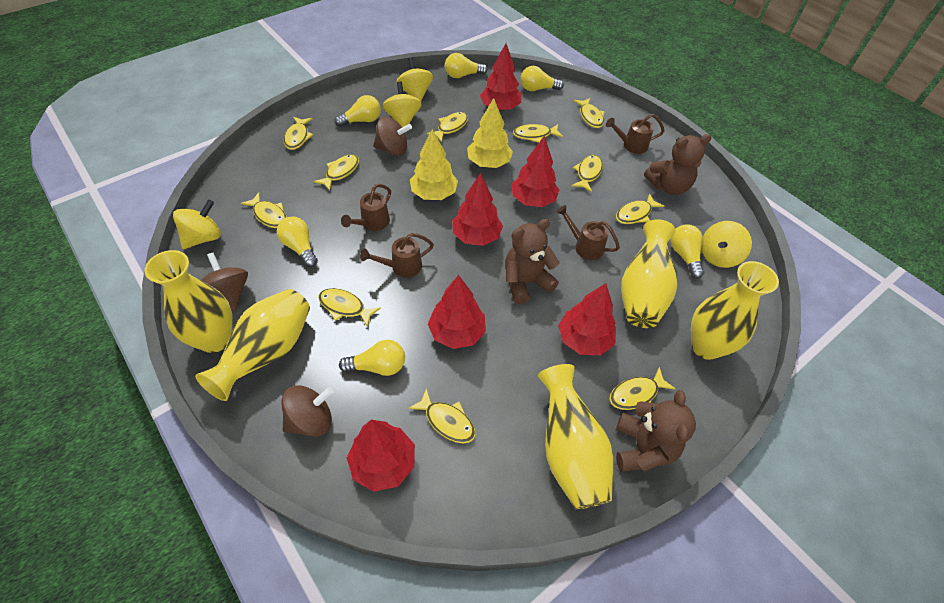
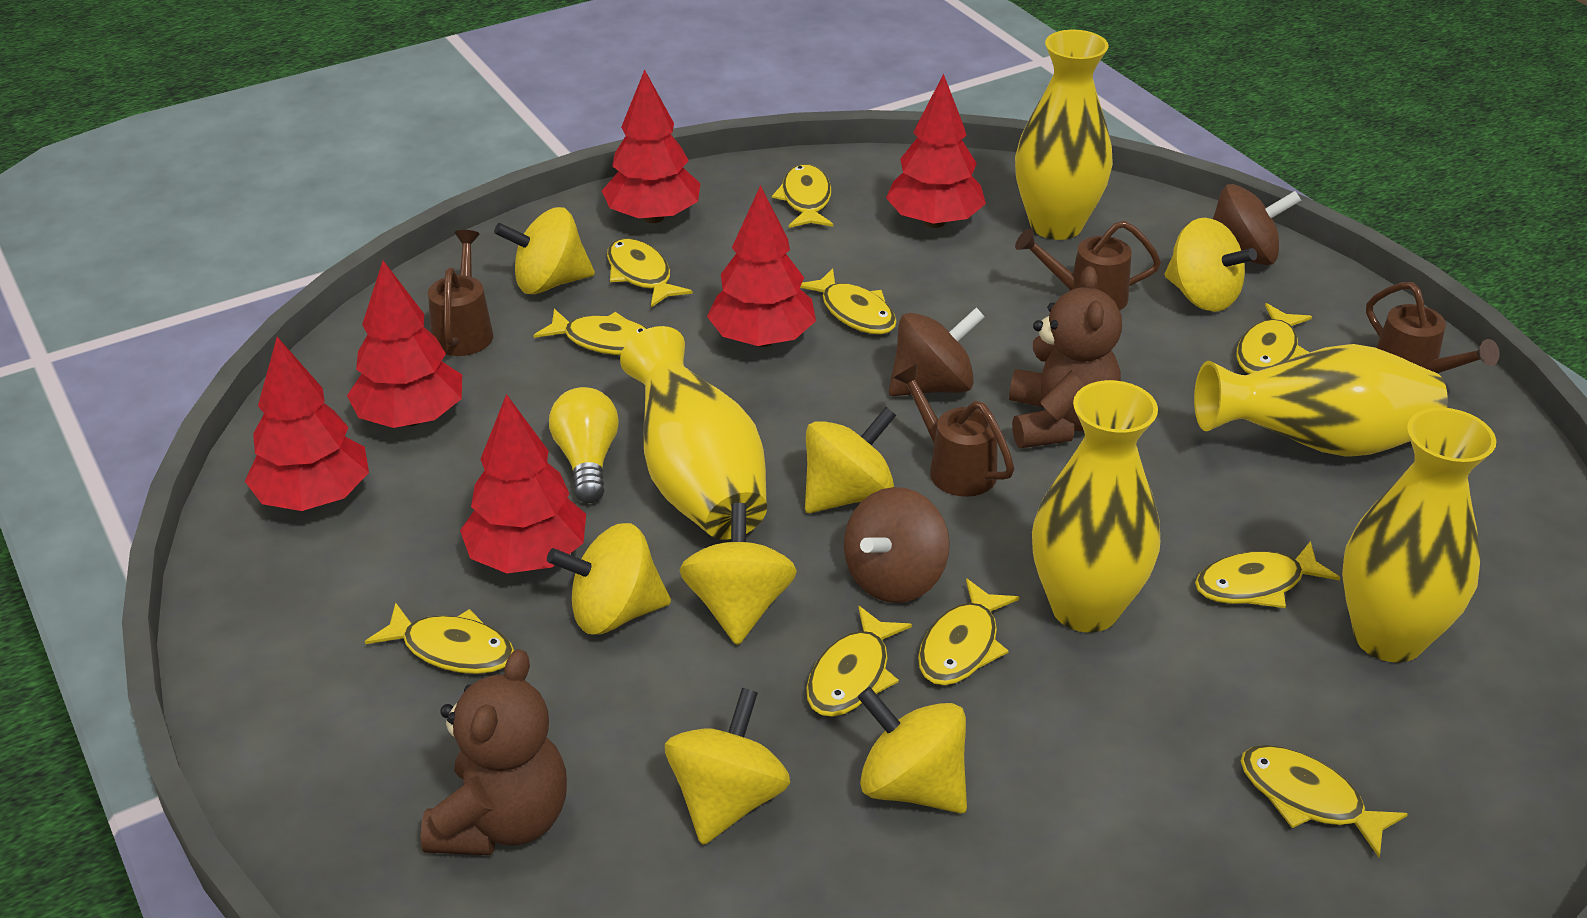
brown teddy bear: [505,219,560,304] [616,390,696,471] [644,134,711,195] = 3 -> [421,649,567,855] [1009,266,1122,448] = 2
yellow fish: [241,193,287,228] [284,117,313,150] [313,154,359,191] [318,288,381,327] [408,389,476,444] [427,112,468,142] [513,124,563,143] [572,155,603,192] [573,98,605,128] [609,367,676,410] [616,193,665,224] = 11 -> [365,603,514,674] [533,309,648,355] [607,238,693,307] [772,164,833,228] [800,268,896,334] [806,606,912,717] [918,579,1019,685] [1195,541,1340,608] [1236,303,1312,374] [1241,745,1408,857] = 10
yellow light bulb: [277,217,318,267] [334,95,381,127] [339,340,405,376] [445,53,488,78] [521,66,564,91] [670,224,704,279] = 6 -> [549,387,619,503] = 1
yellow spinning top: [173,199,221,249] [382,81,421,127] [396,57,433,101] [701,221,752,268] = 4 -> [494,207,595,295] [547,523,671,635] [665,688,790,845] [679,503,797,645] [805,407,896,513] [858,687,967,813] [1165,218,1257,312] = 7
yellow tree: [410,129,458,200] [467,98,513,168] = 2 -> none = 0

